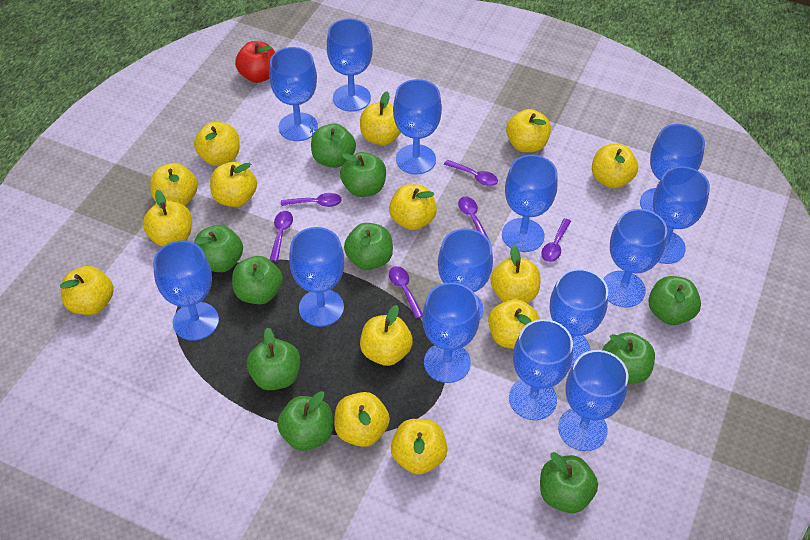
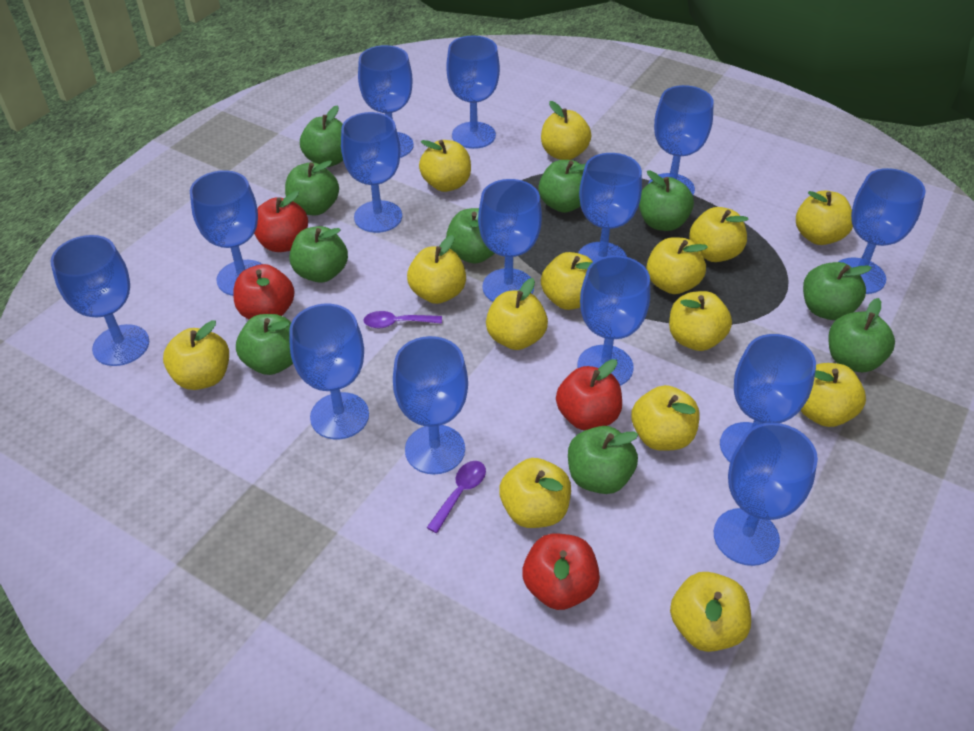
purple spoon: [270,211,293,262] [281,193,342,207] [389,266,423,319] [444,160,498,186] [458,197,489,239] [541,218,571,262] = 6 -> [363,311,442,328] [427,461,486,533] = 2
red apple: [235,41,275,83] = 1 -> [233,264,295,320] [254,191,308,252] [522,533,600,610] [556,359,622,430] = 4

